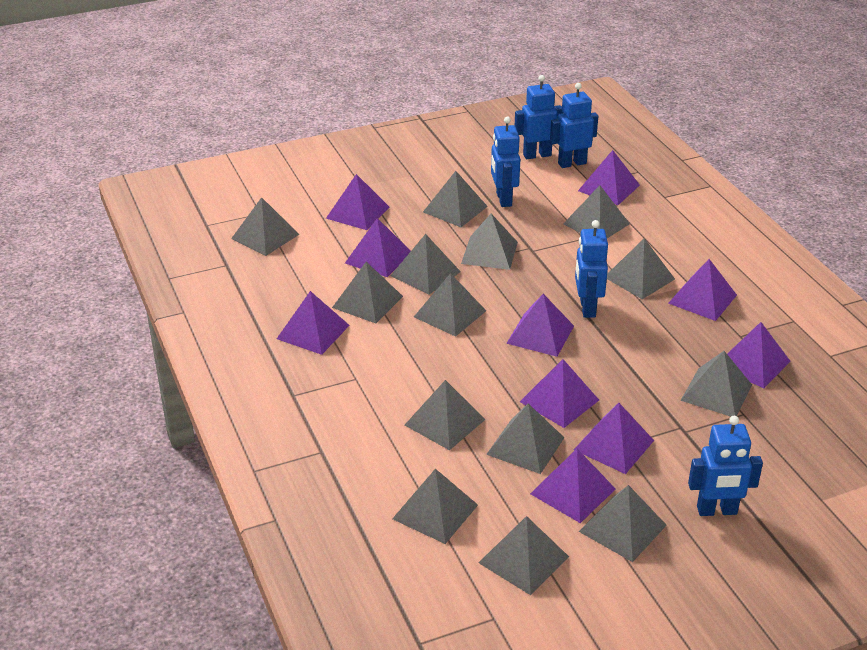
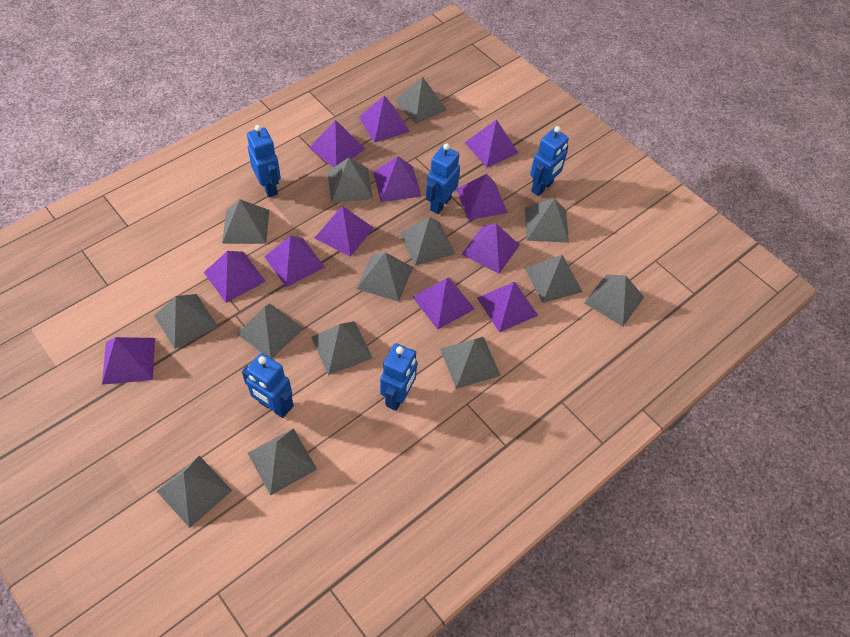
purple pyramid: [277,291,350,355] [326,174,390,230] [345,218,411,277] [506,294,574,357] [520,359,599,428] [530,449,616,523] [574,403,654,474] [578,150,640,205] [668,259,737,321] [727,322,791,389] = 10 -> [102,337,155,385] [204,251,266,303] [264,236,325,287] [309,120,365,167] [315,206,374,257] [359,95,410,143] [373,156,422,202] [413,278,475,329] [456,174,508,220] [462,224,519,274] [465,120,519,168] [477,282,538,332] = 12

